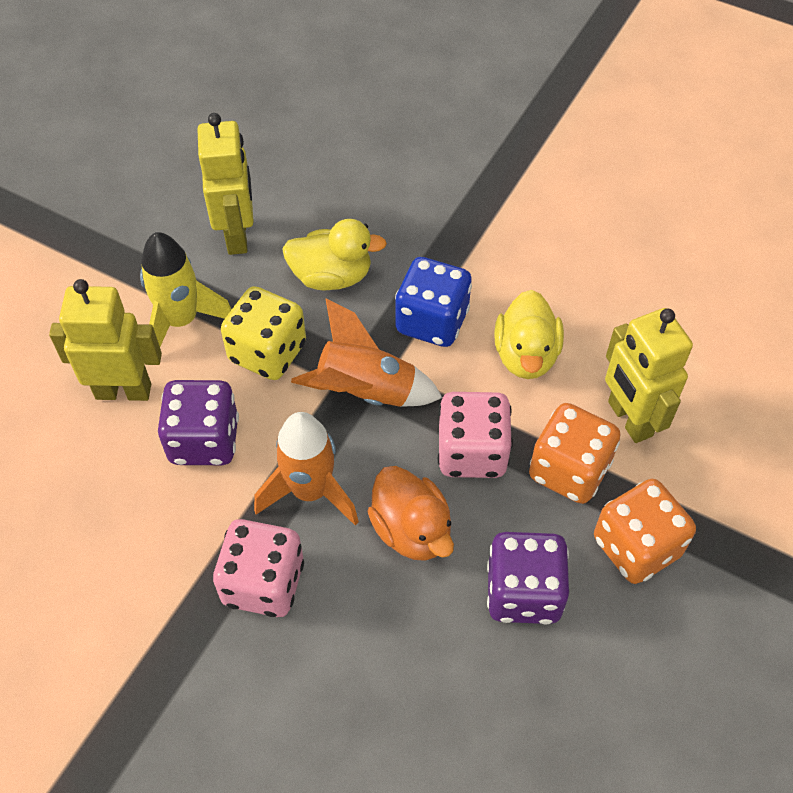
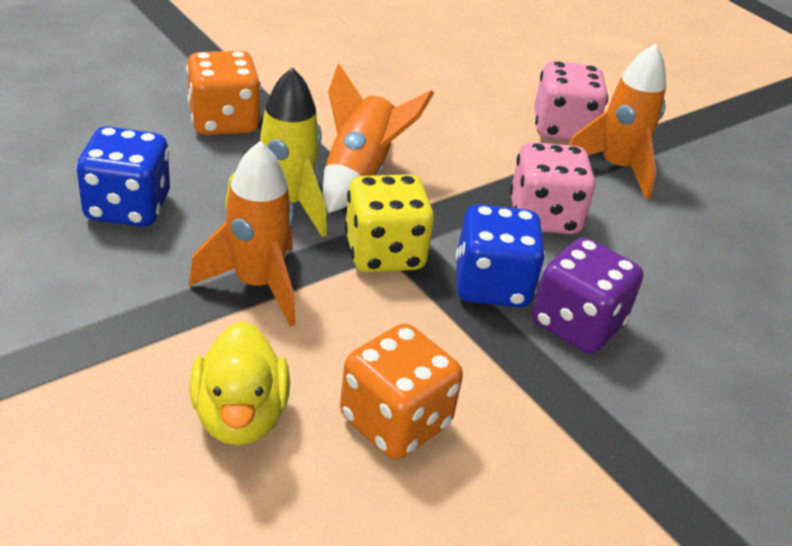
blue dice: [395,257,472,347] = 1 -> [76,126,170,227] [456,204,546,307] = 2
orange duck: [367,466,454,561] = 1 -> none = 0
orange rocket: [254,412,359,526] [291,298,442,407] = 2 -> [189,141,295,327] [323,64,434,213] [569,44,666,200] = 3
purple dice: [158,380,239,465] [487,532,569,625] = 2 -> [532,237,643,354] = 1
yellow duck: [282,219,387,290] [494,290,564,379] = 2 -> [190,321,290,445] = 1
yellow robot: [49,279,162,401] [198,113,254,255] [605,308,693,443] = 3 -> none = 0

